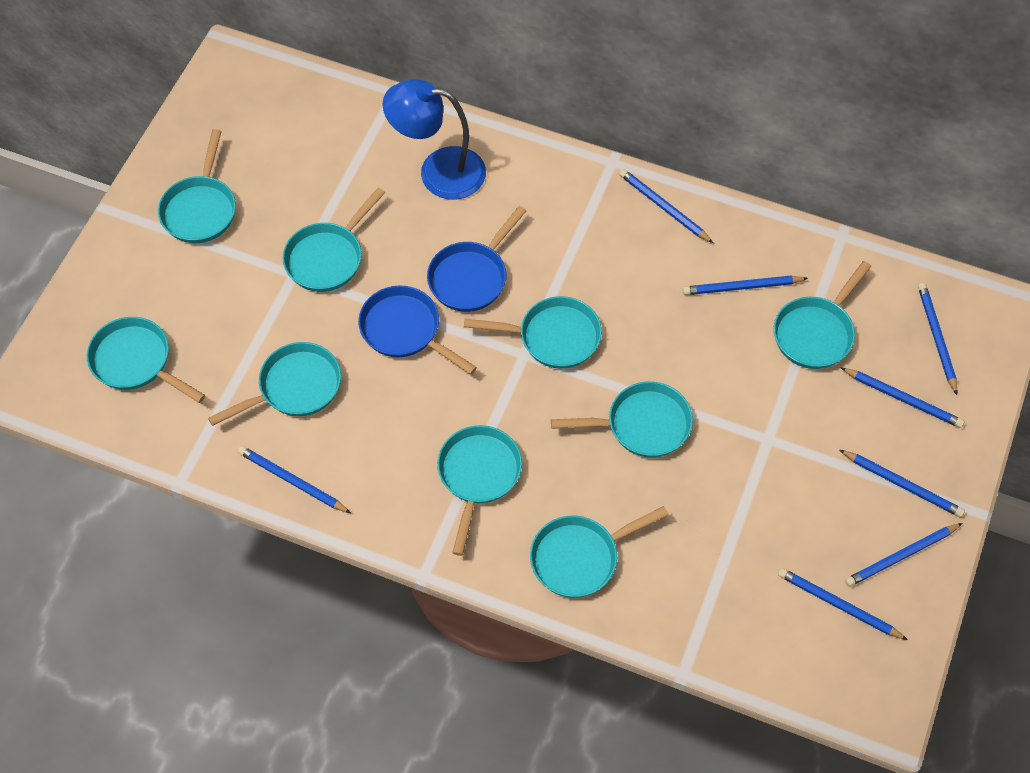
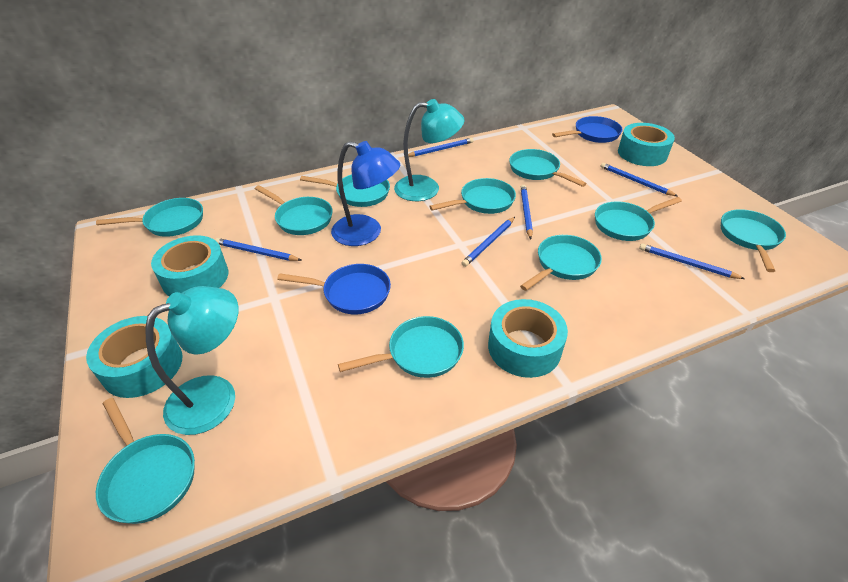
blue pencil: [238,446,351,513] [619,169,713,243] [683,276,808,295] [778,568,908,640] [840,450,965,517] [841,368,965,428] [845,523,963,587] [918,283,957,395] = 8 -> [215,238,301,261] [408,138,474,157] [462,217,515,267] [521,185,533,239] [601,163,677,196] [639,243,745,279] = 6
turquoise lamp: none = 0 -> [146,286,238,435] [394,99,464,201] = 2
turquoise pan: [87,317,205,403] [158,129,236,243] [208,342,341,426] [282,188,385,292] [437,425,522,556] [464,296,602,369] [530,506,668,598] [551,382,693,458] [774,261,872,369] = 9 -> [96,198,203,237] [96,398,195,524] [255,185,333,235] [300,174,390,207] [338,316,464,378] [429,178,516,214] [509,149,587,187] [520,235,602,291] [595,197,682,241] [721,209,786,272] = 10
turquoise tape: none = 0 -> [86,316,182,398] [151,235,228,296] [488,299,568,378] [618,123,675,166] = 4

